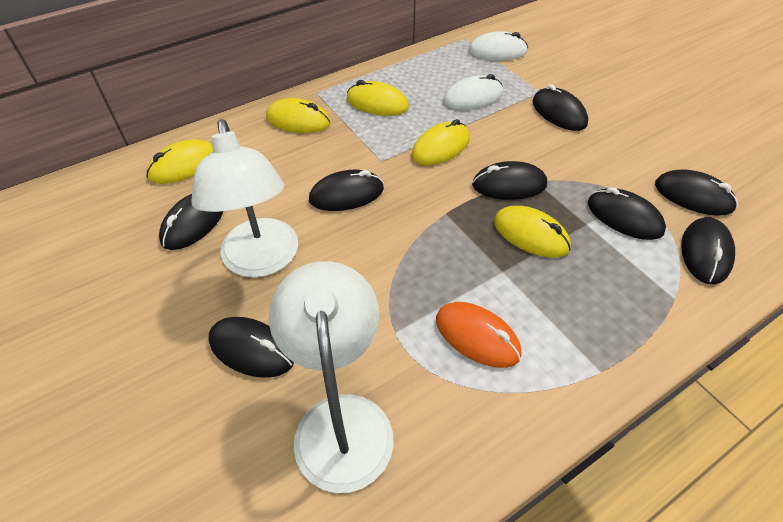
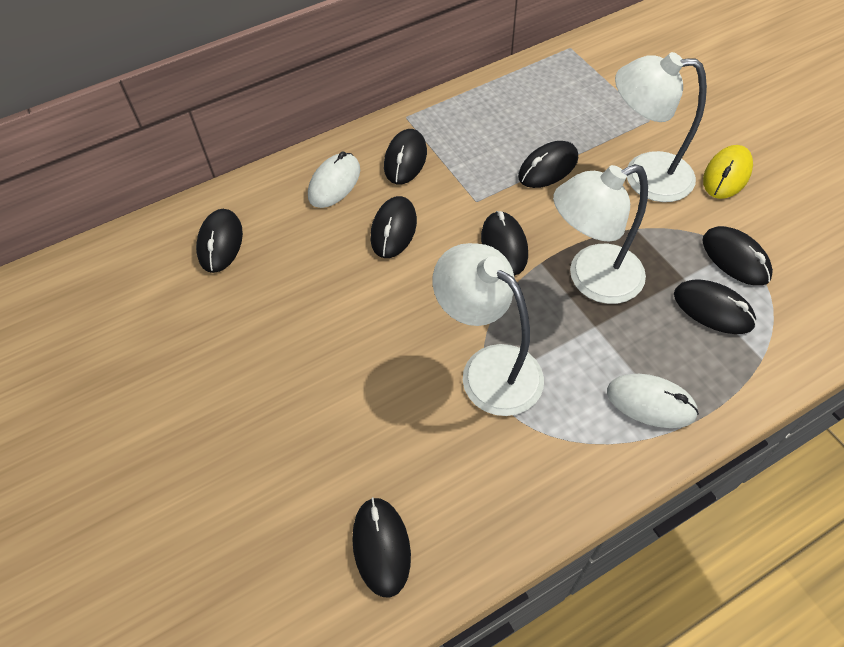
orange mouse: [436,302,521,368] = 1 -> none = 0
white lamp: [191,119,298,278] [269,261,393,493] = 2 -> [432,243,544,416] [553,164,648,304] [615,52,707,202] = 3
yellow mouse: [146,139,213,184] [266,98,331,133] [347,80,409,116] [411,119,470,165] [494,206,571,258] = 5 -> [703,145,753,199] = 1

